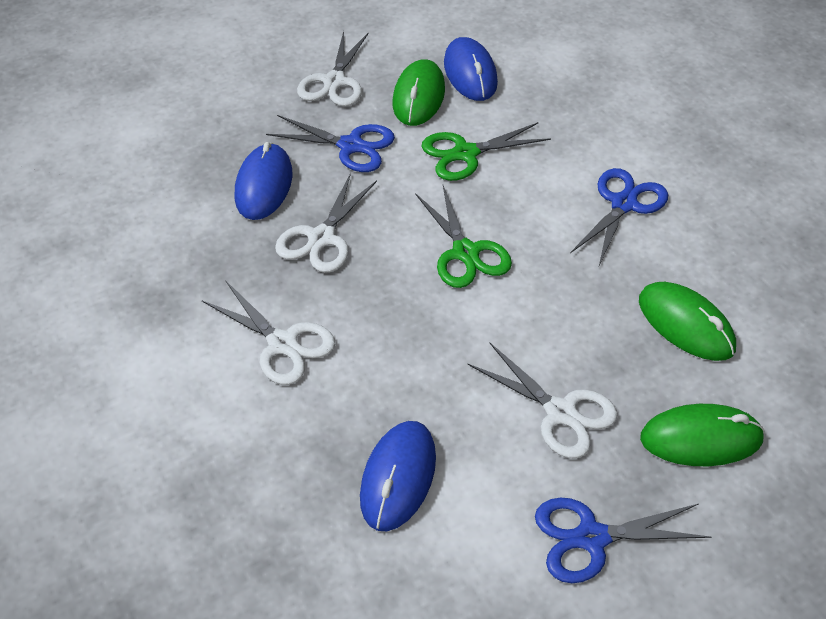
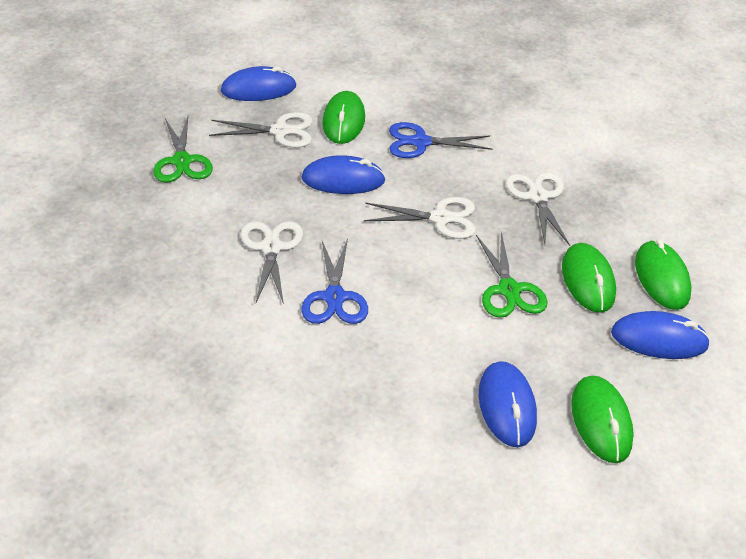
blue mouse: [235,142,292,220] [360,421,436,531] [444,37,498,101] = 3 -> [221,66,297,101] [302,155,386,194] [479,361,537,447] [611,311,710,359] = 4
blue scissors: [266,115,395,172] [535,498,711,583] [570,168,668,265] = 3 -> [301,239,368,324] [389,122,492,158] = 2
green mouse: [393,59,445,126] [639,282,736,361] [640,404,765,466] = 3 -> [322,91,365,144] [562,243,616,313] [571,376,634,463] [635,239,691,310] = 4

